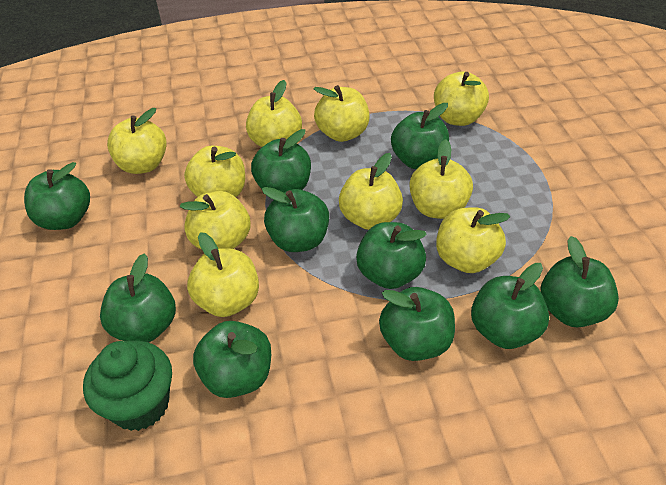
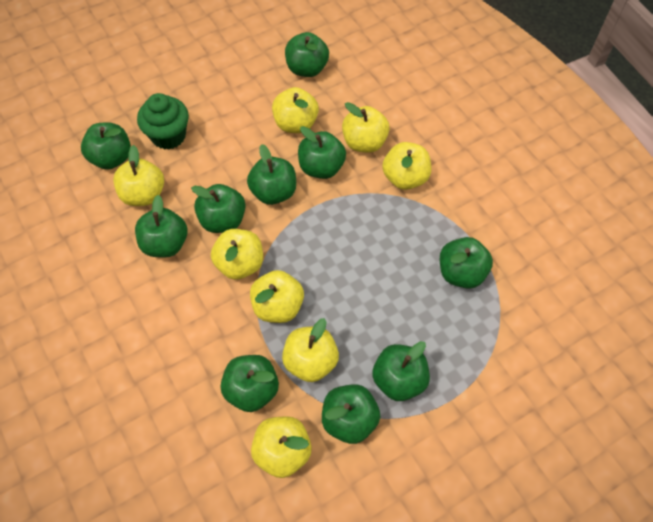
yellow apple: [107,108,167,174] [180,191,251,250] [184,146,245,197] [187,232,259,317] [246,80,302,147] [314,85,369,142] [339,153,403,230] [409,139,473,219] [434,71,489,126] [436,207,510,273] = 10 -> [113,145,164,206] [211,229,263,280] [250,270,304,323] [251,416,312,478] [272,87,319,133] [282,318,339,382] [342,102,390,153] [382,142,431,190] = 8

